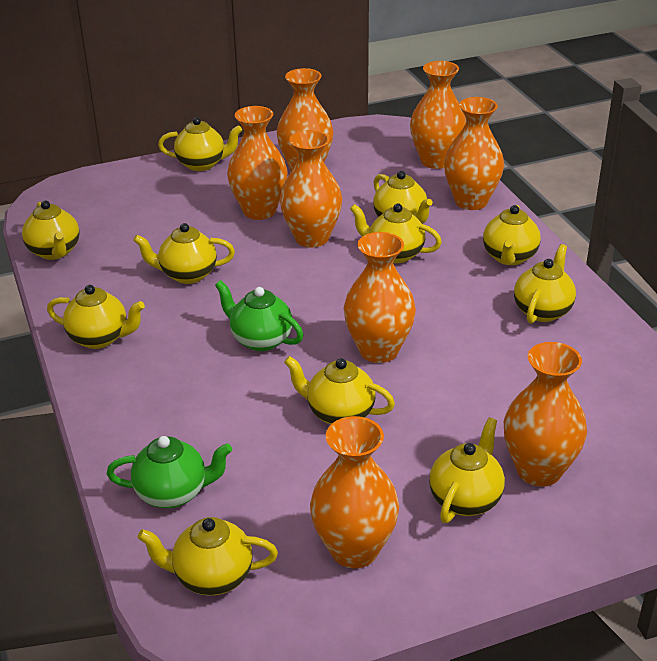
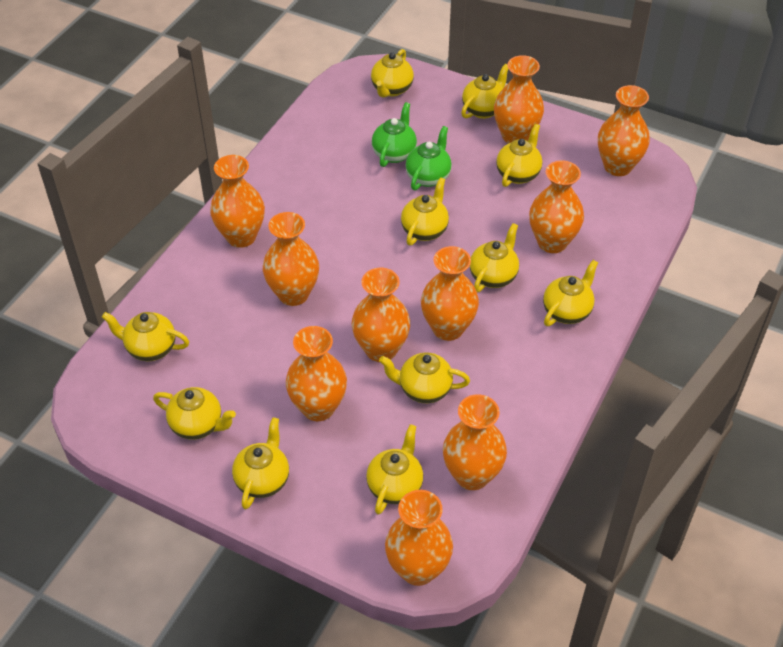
orange vase: [227,106,288,220] [277,68,333,171] [280,130,342,248] [310,416,399,569] [344,232,416,363] [410,61,466,169] [444,97,504,210] [504,342,587,487] = 8 -> [210,155,265,248] [263,212,319,306] [286,326,347,421] [351,268,410,362] [385,490,453,586] [421,246,479,341] [443,394,507,490] [494,55,544,143] [529,160,584,253] [598,85,650,176] = 10

